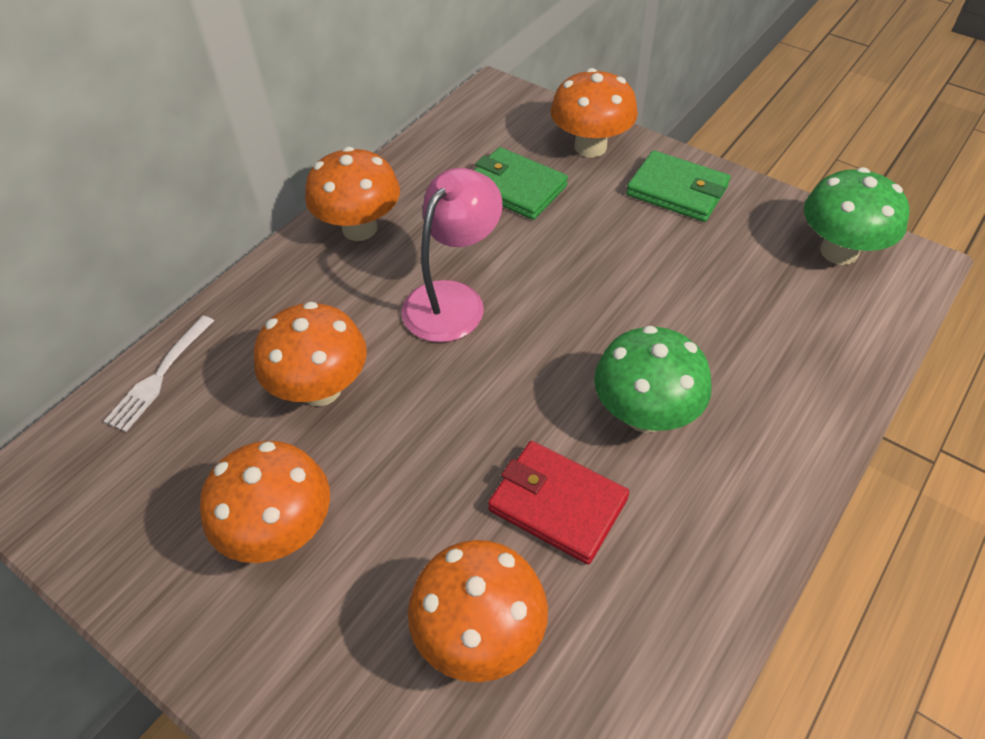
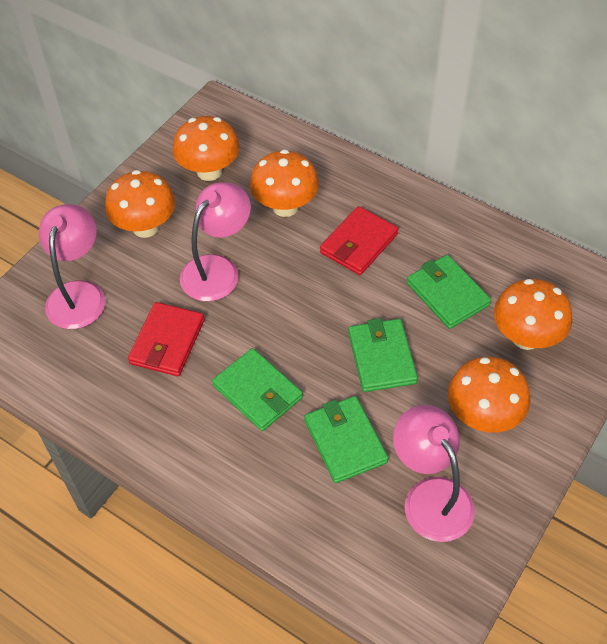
green mushroom: [594,325,712,433] [804,167,910,265] = 2 -> none = 0
green wallet: [474,147,568,220] [626,150,731,222] = 2 -> [212,348,303,431] [304,396,388,483] [348,318,418,392] [407,255,491,329] = 4
pink lamp: [402,168,503,342] = 1 -> [39,204,105,329] [180,182,251,301] [393,405,475,542] = 3
red wallet: [488,441,629,564] = 1 -> [128,302,205,376] [320,206,398,275] = 2
white fork: [103,315,214,432] = 1 -> none = 0

